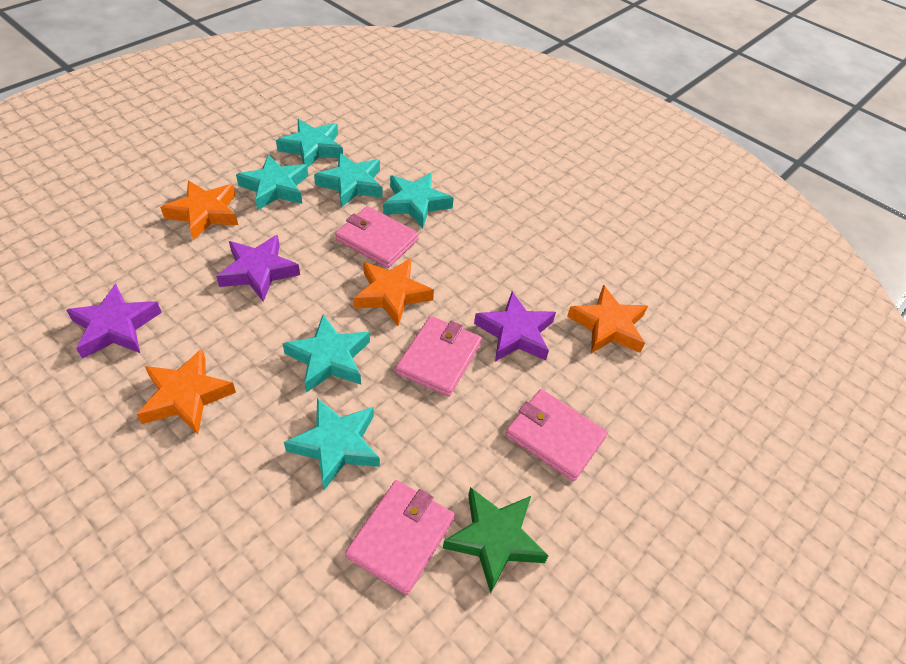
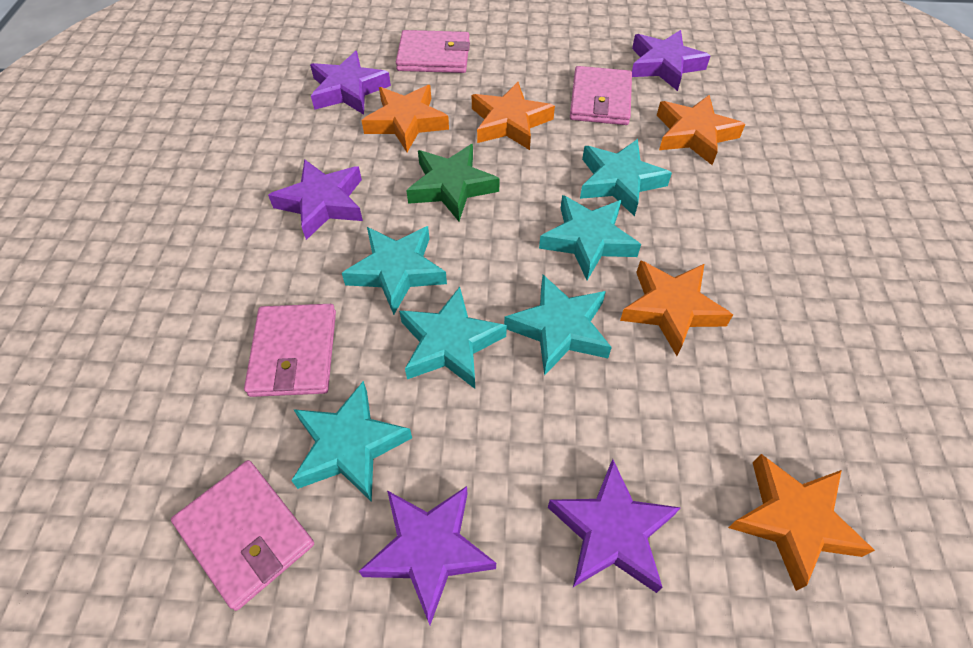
orange star: [137,349,236,434] [160,180,238,240] [353,258,434,326] [567,285,648,354] = 4 -> [361,85,449,152] [472,82,555,150] [620,260,733,356] [657,95,745,165] [728,454,875,591] = 5
purple star: [66,283,162,359] [216,235,300,302] [474,291,556,362] = 3 -> [268,159,363,240] [310,51,391,114] [359,486,496,625] [548,459,681,593] [632,30,710,91] = 5

